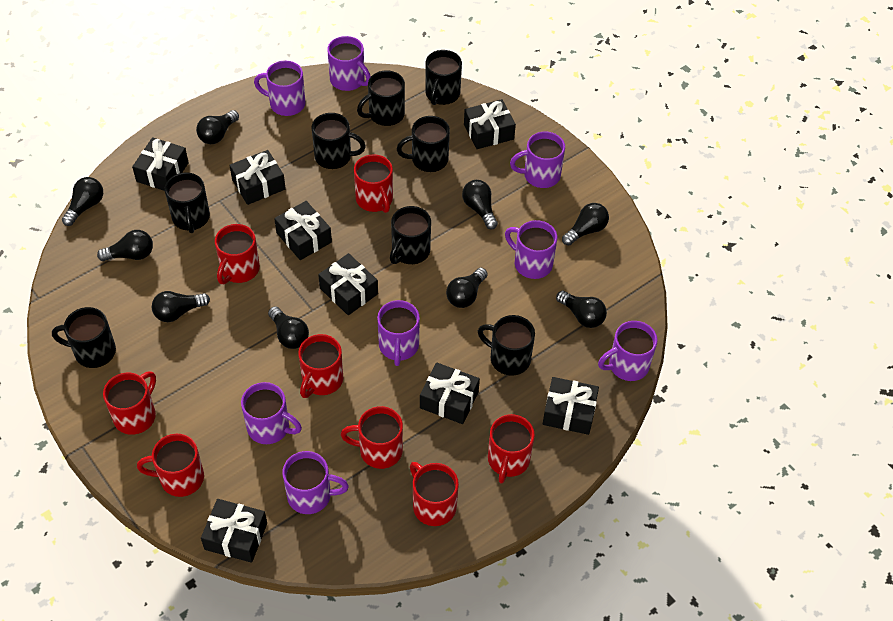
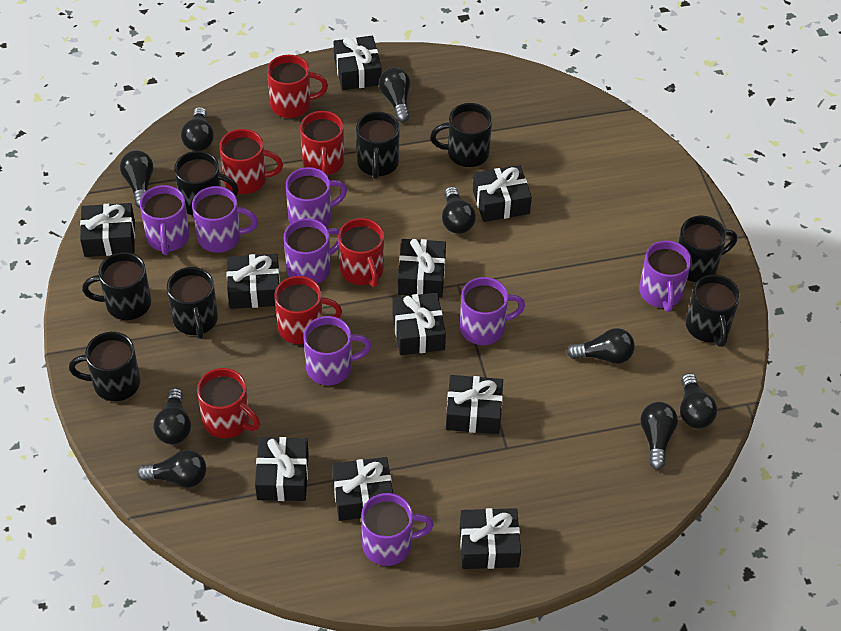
black gift: [132,137,189,191] [201,499,267,563] [229,150,286,205] [274,201,332,260] [318,253,378,315] [420,362,480,424] [464,99,516,149] [543,377,599,435] = 8 -> [80,203,135,257] [226,254,280,309] [255,437,309,501] [332,457,393,521] [334,36,382,90] [392,293,446,355] [398,239,446,298] [446,375,503,434] [460,508,521,569] [473,165,532,222] = 10
red mug: [103,371,156,435] [137,434,204,497] [215,224,260,284] [298,334,343,398] [341,406,403,469] [354,154,393,213] [410,462,459,526] [488,414,535,484] = 8 -> [197,368,260,438] [219,129,283,194] [267,55,328,118] [274,276,342,344] [300,111,344,176] [338,218,384,287] = 6

